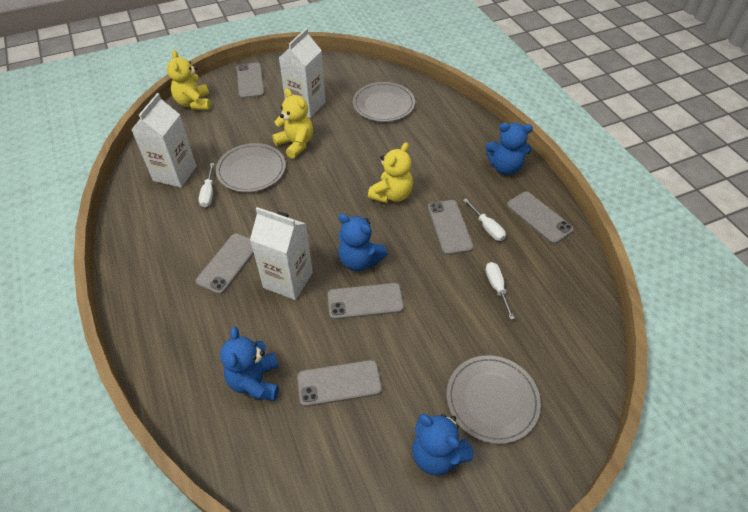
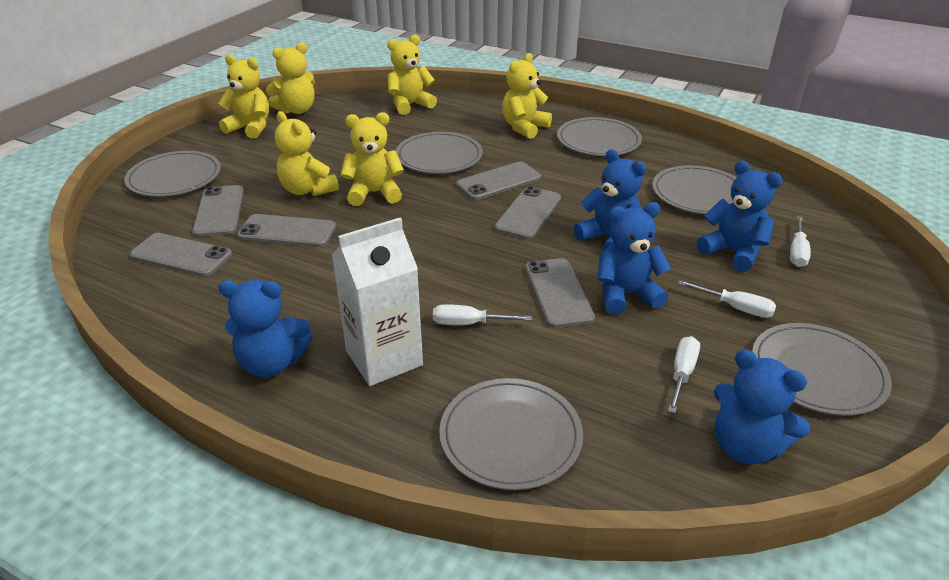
blue teddy bear: [220,327,279,401] [338,214,388,271] [412,414,474,476] [486,123,533,175] = 4 -> [218,280,312,377] [574,149,646,251] [597,202,671,315] [697,161,782,272] [714,350,810,464] = 5
grey plate: [216,143,286,192] [353,82,415,122] [447,355,541,444] = 3 -> [124,151,221,197] [396,132,483,174] [439,378,583,490] [557,117,642,156] [652,165,737,214] [752,323,892,416] = 6
white carton: [131,93,196,188] [250,207,313,300] [279,28,326,118] = 3 -> [332,218,423,386] = 1
white screwdriver: [199,163,214,207] [463,199,506,241] [485,262,515,320] = 3 -> [433,304,532,325] [668,336,700,413] [678,280,776,318] [790,216,811,267] = 4
yellow teddy bear: [167,50,211,110] [272,88,313,159] [368,142,413,203] = 3 -> [218,55,269,139] [266,42,315,114] [275,111,339,196] [341,112,404,206] [387,34,437,115] [502,53,552,139] = 6

